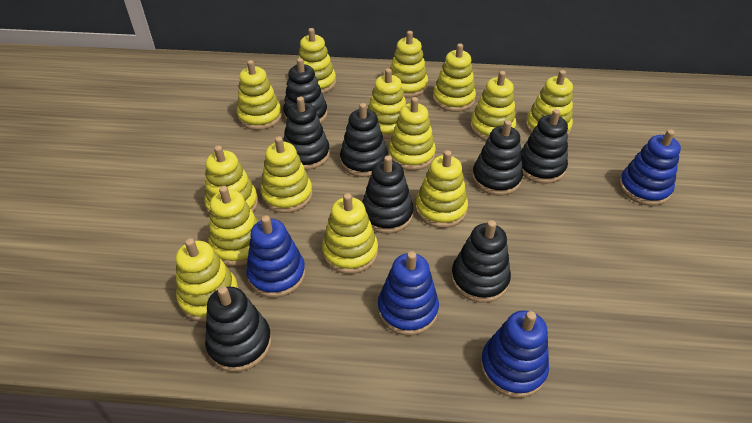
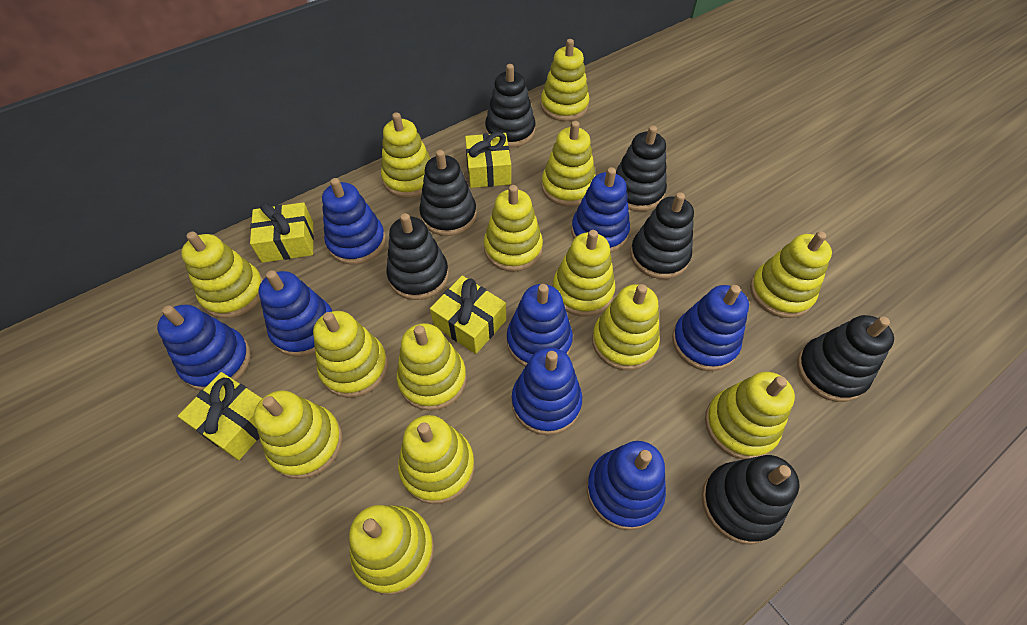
black stacking toy: [205,286,272,372] [283,58,328,123] [283,97,330,170] [340,103,388,177] [362,155,413,234] [451,220,511,303] [472,120,523,195] [521,109,568,184] = 8 -> [386,213,449,300] [419,150,477,236] [485,64,535,148] [616,126,667,211] [630,192,694,279] [702,455,799,545] [797,315,894,402] = 7
blue stacking toy: [246,215,306,298] [378,251,439,335] [480,310,549,398] [619,130,681,206] = 4 -> [157,305,250,391] [258,270,332,357] [322,178,386,264] [507,284,573,367] [512,347,582,435] [571,167,630,253] [587,441,666,530] [672,285,749,371] = 8
yellow gift: none = 0 -> [178,372,262,460] [250,202,314,263] [430,276,506,354] [465,132,511,188] = 4

